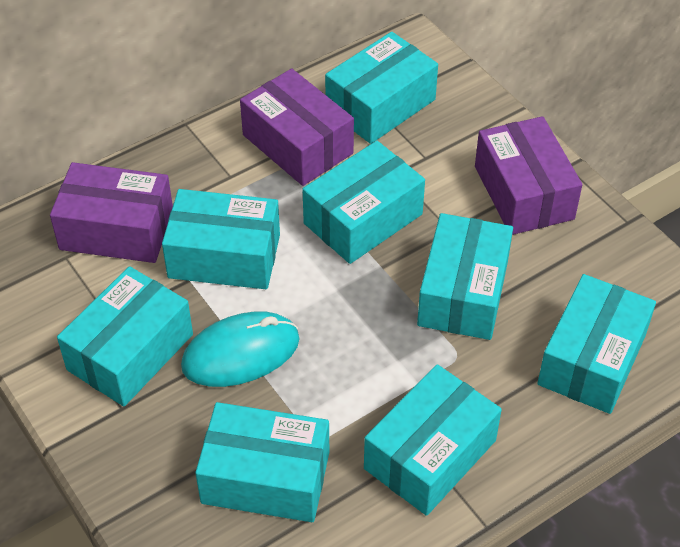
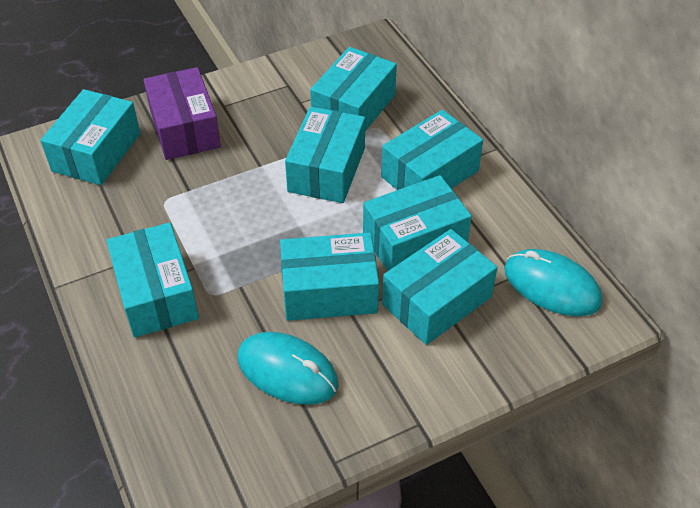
purple box: [50,162,173,263] [240,69,354,186] [475,116,582,235] = 3 -> [144,67,221,160] = 1
turquoise mouse: [181,311,300,387] = 1 -> [238,332,339,405] [504,249,602,316] = 2

